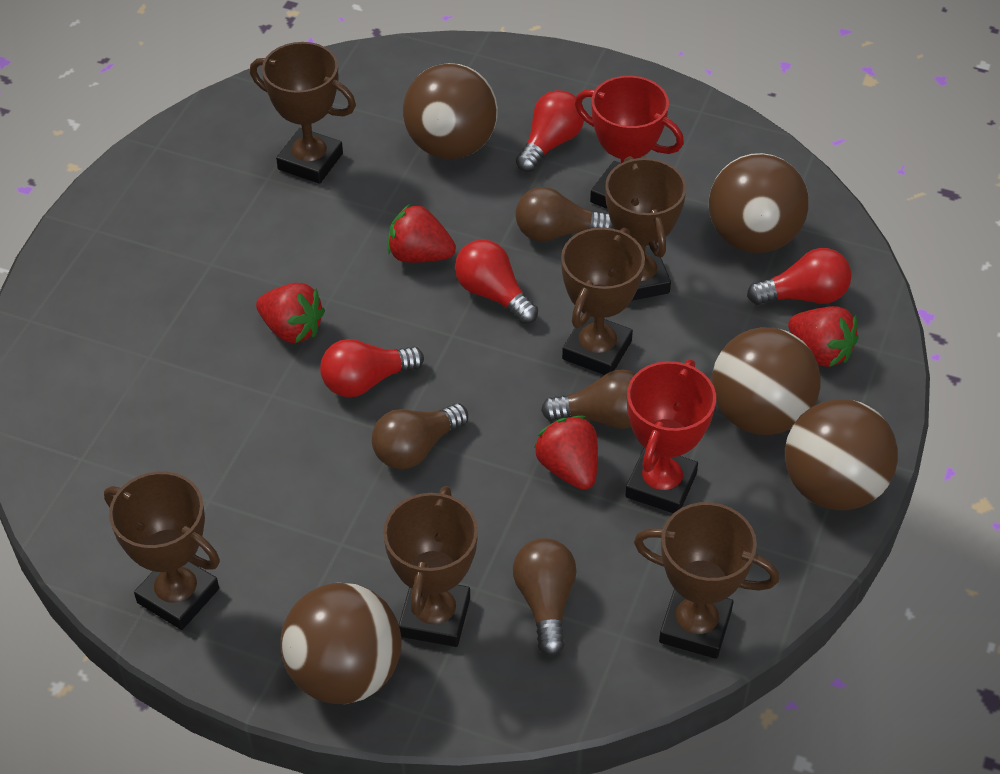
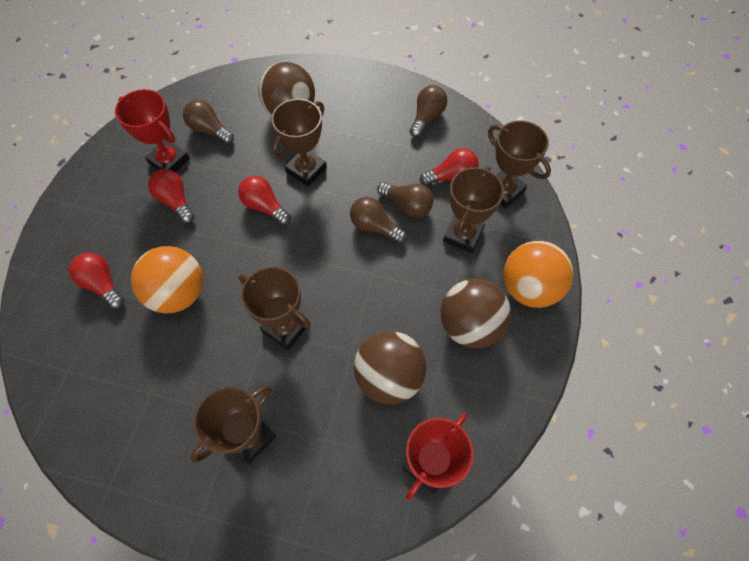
brown ball: [280,583,401,704] [403,63,498,159] [709,153,809,253] [712,327,821,435] [785,399,898,510] = 5 -> [258,62,315,116] [354,331,426,405] [440,279,511,348] = 3
brown trophy: [104,471,220,630] [250,42,356,184] [383,486,478,647] [561,227,645,375] [605,156,686,300] [634,502,779,659] = 6 -> [191,386,276,464] [239,267,311,350] [272,99,327,187] [443,166,504,253] [488,120,551,209] = 5
orange ball: none = 0 -> [131,246,203,313] [503,241,573,308] = 2
red strawberry: [256,283,325,343] [388,204,456,263] [534,416,598,490] [788,306,859,367] = 4 -> none = 0

